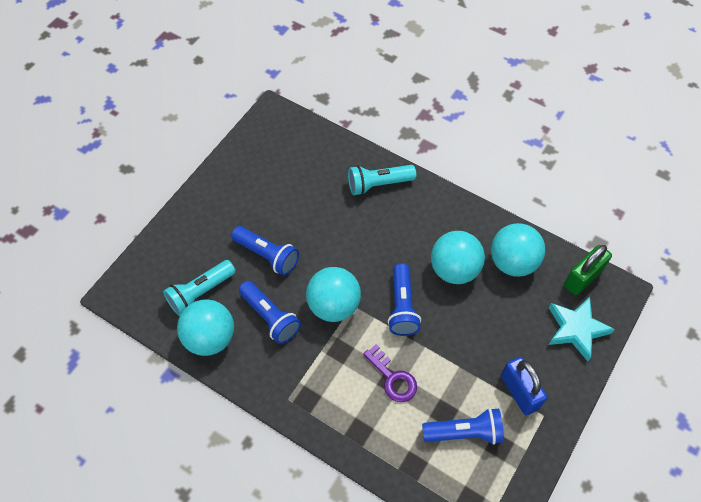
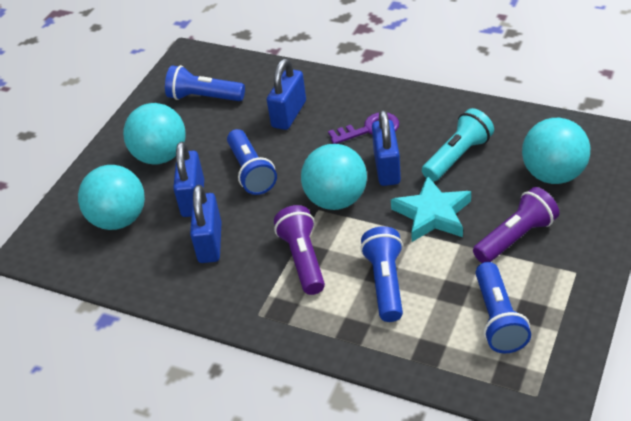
blue padlock: [501,357,547,415] = 1 -> [173,142,204,217] [190,185,221,263] [267,59,306,130] [372,110,401,186] = 4
green padlock: [564,245,612,295] = 1 -> none = 0
purple flashlight: none = 0 -> [274,205,325,295] [473,187,559,263] = 2
turquoise flashlight: [163,260,236,316] [348,165,416,195] = 2 -> [422,108,494,182] = 1

